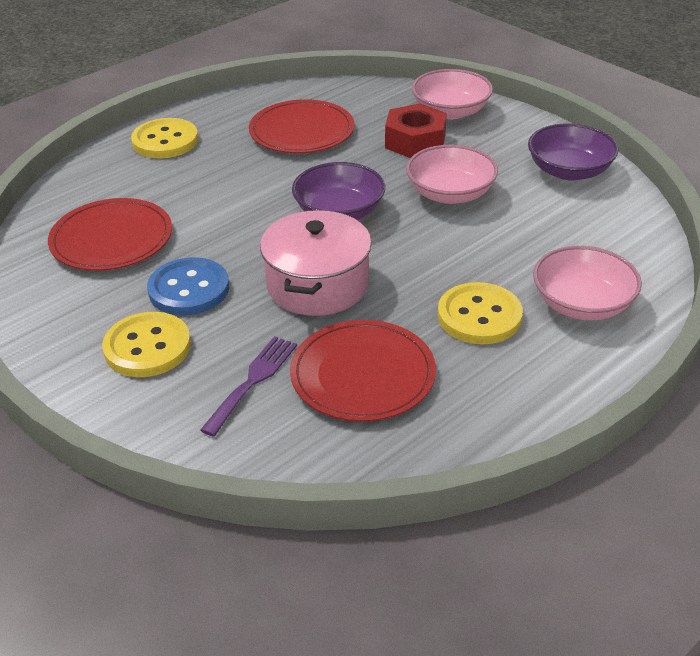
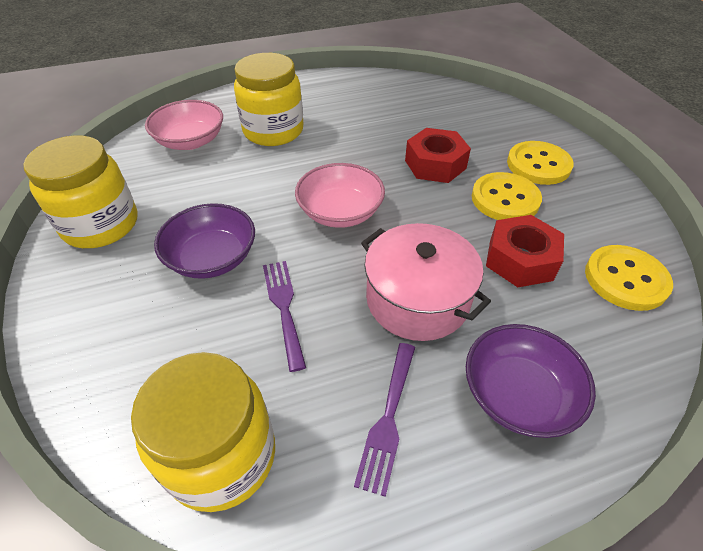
blue button: [147,257,229,315] = 1 -> none = 0
pink bowl: [406,145,498,204] [412,69,493,119] [533,246,642,321] = 3 -> [145,100,223,150] [295,163,385,228] = 2
purple fork: [200,336,297,437] = 1 -> [263,261,306,372] [354,343,415,497] = 2
red nut: [385,103,446,158] = 1 -> [405,128,471,183] [486,215,564,287] = 2
red plate: [48,198,172,271] [249,99,354,153] [290,320,436,422] = 3 -> none = 0
yellow jar: none = 0 -> [23,135,138,248] [131,352,275,512] [234,53,304,146] = 3

